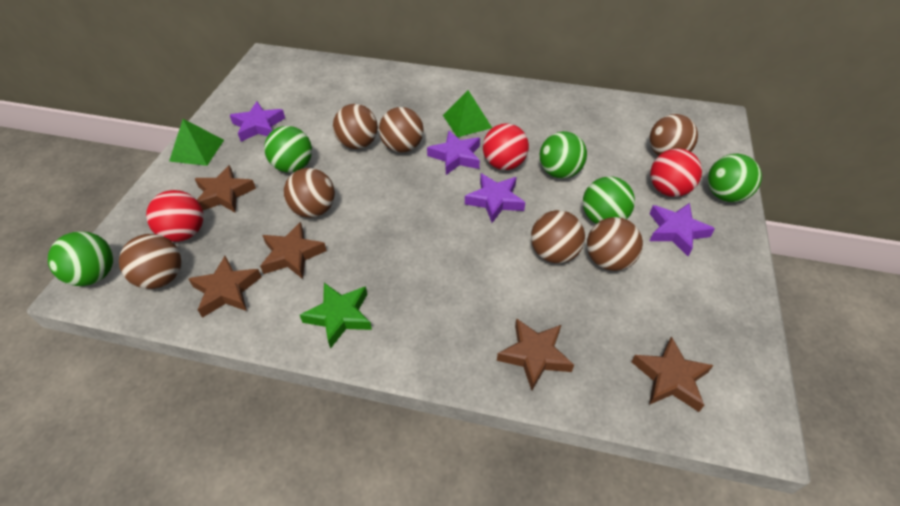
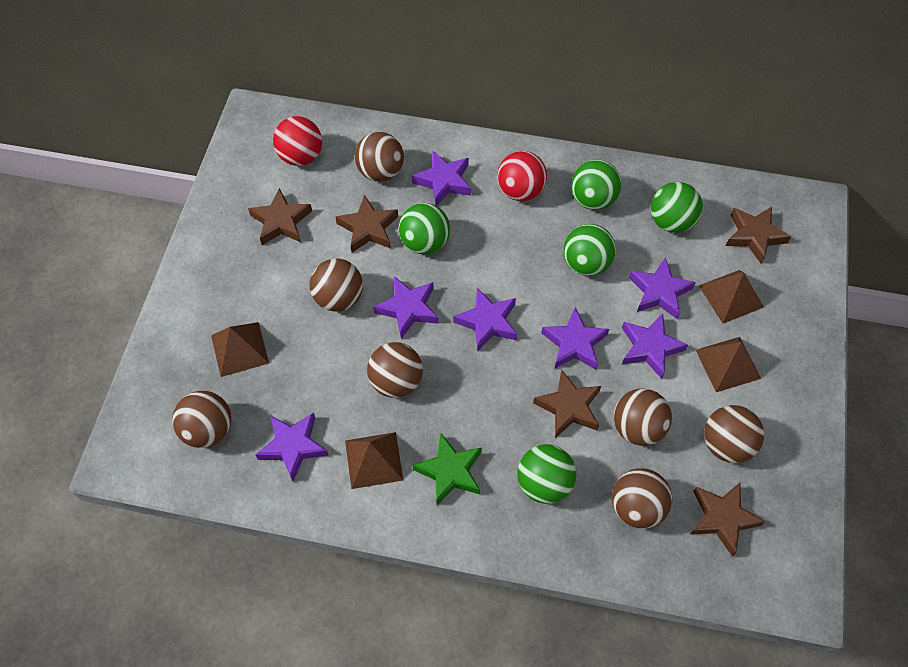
brown pyramid: none = 0 -> [211,322,269,377] [345,432,403,489] [696,337,761,392] [699,270,764,323] = 4
green pyramid: [169,119,224,166] [443,90,492,137] = 2 -> none = 0
purple star: [230,101,285,142] [427,131,480,175] [465,173,525,223] [650,203,715,256] = 4 -> [256,412,328,481] [373,276,438,339] [412,151,471,206] [453,288,517,351] [541,307,609,370] [622,314,688,379] [629,257,696,319] = 7
red ball: [146,190,203,242] [483,123,529,170] [650,148,702,197] = 3 -> [273,116,322,166] [497,151,547,201] = 2

